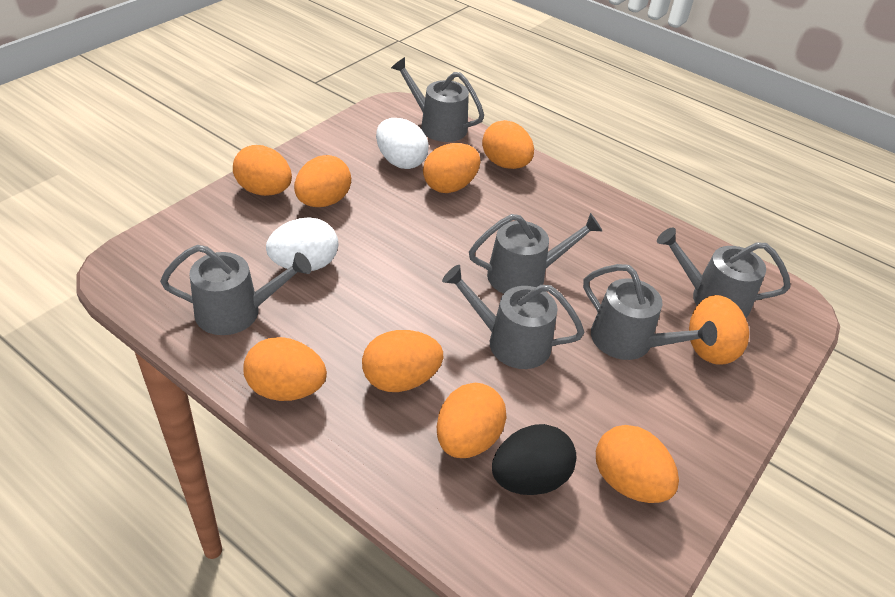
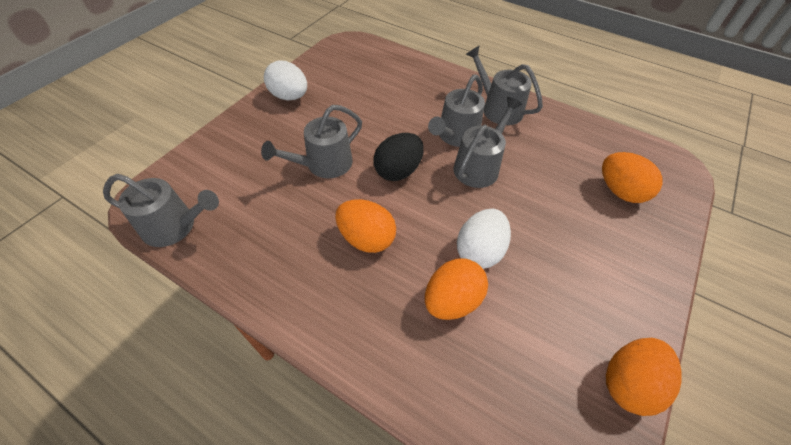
grey watering can: [160,245,312,335] [391,57,484,142] [442,265,584,369] [469,213,602,294] [583,264,717,360] [657,227,791,318] = 6 -> [103,174,219,247] [261,105,362,178] [428,75,485,147] [453,97,523,188] [466,46,543,125] = 5
orange egg: [233,145,292,196] [243,337,327,401] [294,155,351,207] [362,330,443,392] [423,143,481,193] [437,383,507,458] [482,120,534,169] [596,425,679,503] [689,295,749,365] = 9 -> [335,199,396,253] [425,258,488,320] [602,152,663,203] [606,338,682,416] = 4

